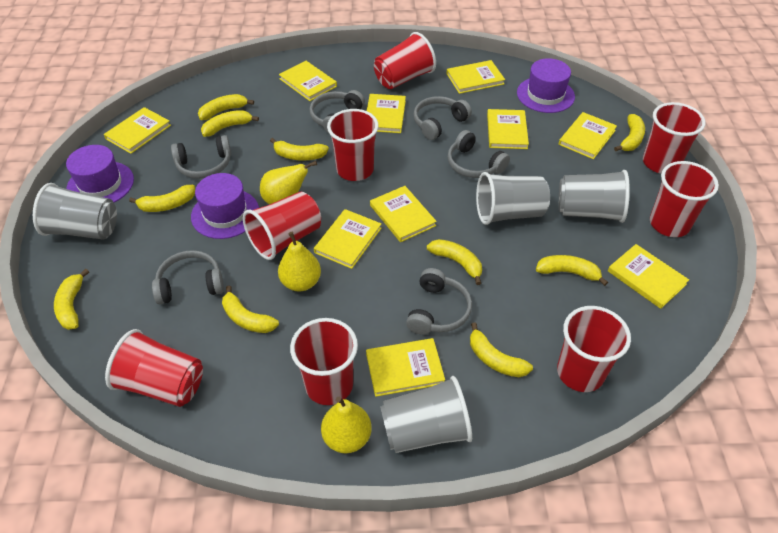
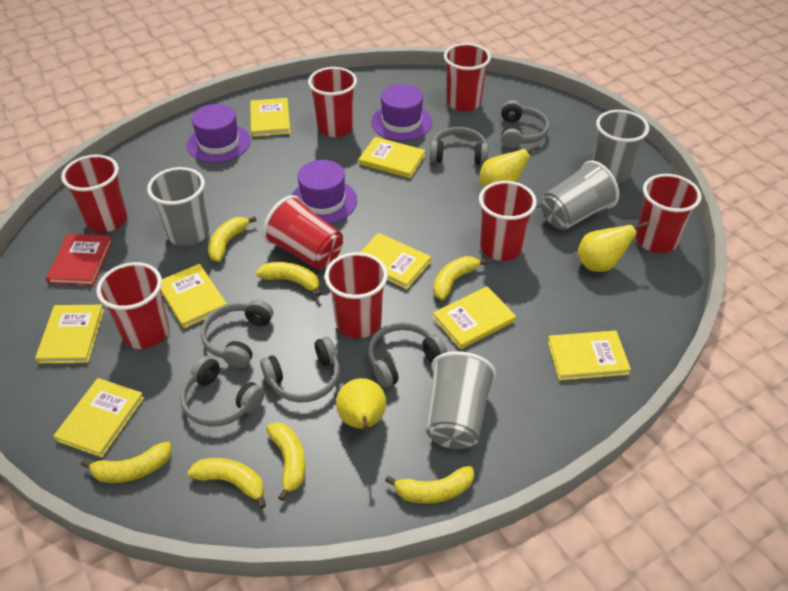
red book: none = 0 -> [46,234,113,286] = 1
yellow banana: [54,269,89,330] [129,185,195,212] [198,94,254,120] [201,110,259,137] [222,285,279,333] [270,138,329,161] [427,239,482,285] [470,322,533,377] [536,255,608,286] [614,114,645,151] = 10 -> [81,442,171,483] [187,458,266,509] [208,216,257,262] [256,262,322,296] [266,422,306,501] [385,466,474,504] [433,256,488,300] = 7
yellow book: [104,107,171,154] [279,61,337,101] [314,209,382,269] [366,338,445,397] [367,94,406,133] [370,186,437,242] [446,60,505,94] [487,109,529,149] [559,112,617,159] [608,244,689,309] = 10 -> [35,305,104,363] [53,378,144,457] [161,264,227,328] [250,98,290,137] [359,137,425,178] [360,233,431,289] [433,286,516,349] [548,330,631,381] = 8

